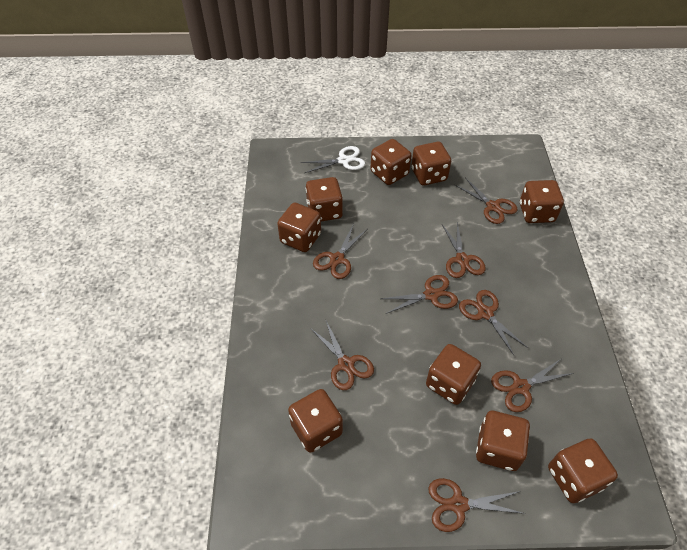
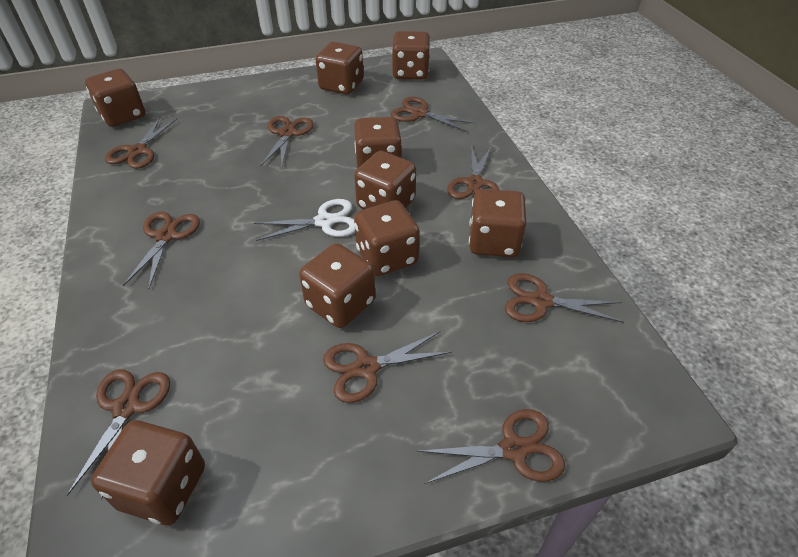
brown scissors: [310,319,374,390] [313,224,367,279] [381,275,458,314] [429,478,526,532] [442,222,485,278] [455,177,518,224] [459,290,528,355] [491,358,574,412] = 8 -> [67,369,170,499] [105,117,177,169] [123,212,200,289] [261,116,314,168] [323,331,452,403] [391,97,475,132] [417,409,565,484] [447,145,499,199] [505,273,624,323] = 9

